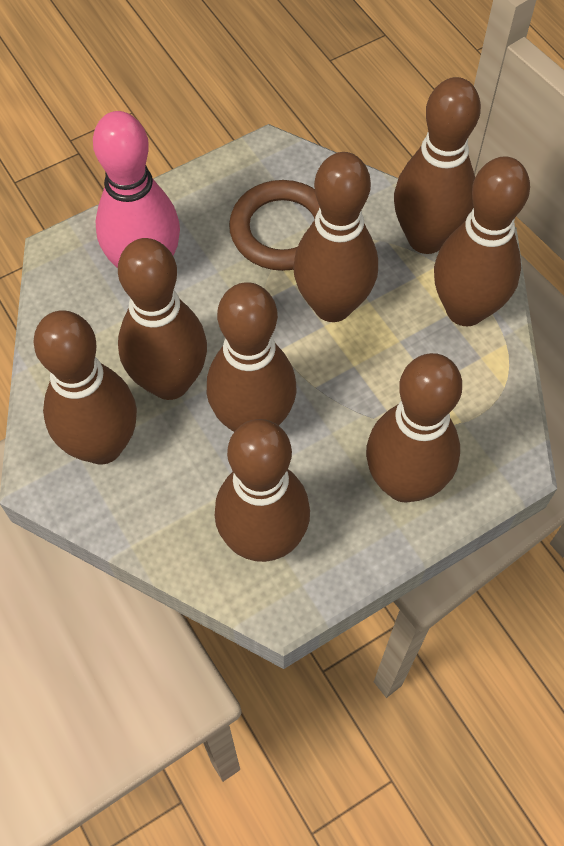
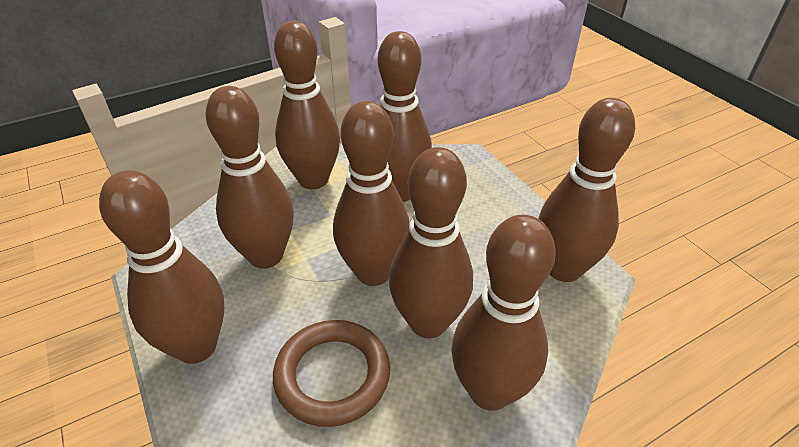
pink bowling pin: [93,111,180,268] = 1 -> none = 0

